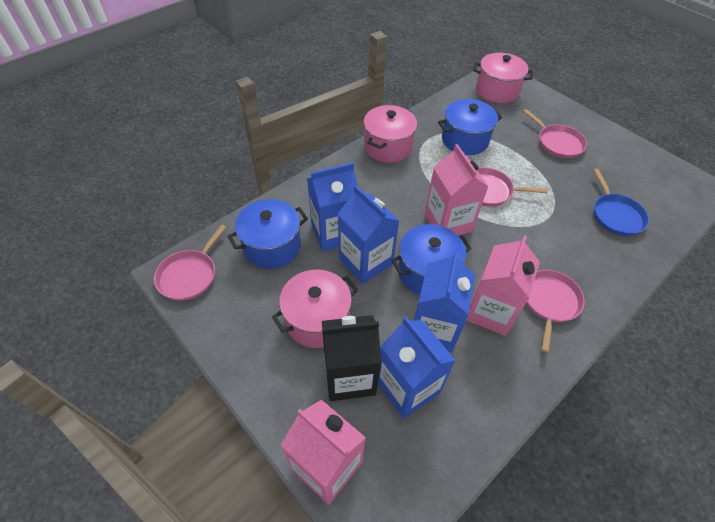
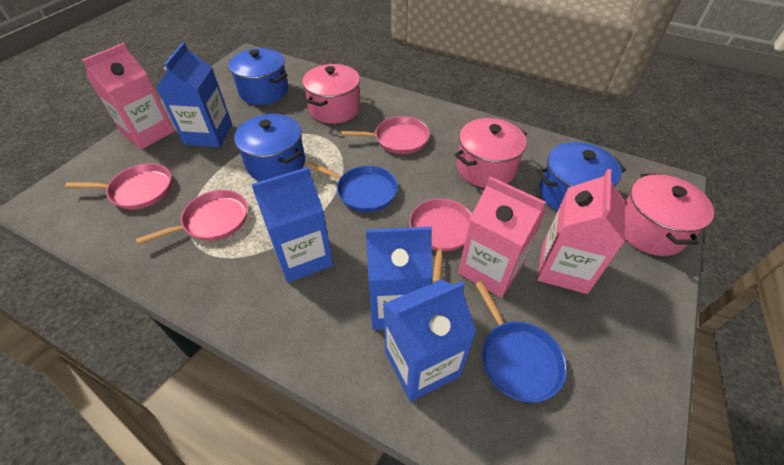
black carton: [322,315,381,401] = 1 -> none = 0
blue pan: [593,169,649,236] = 1 -> [307,162,398,212] [475,281,567,402] = 2

